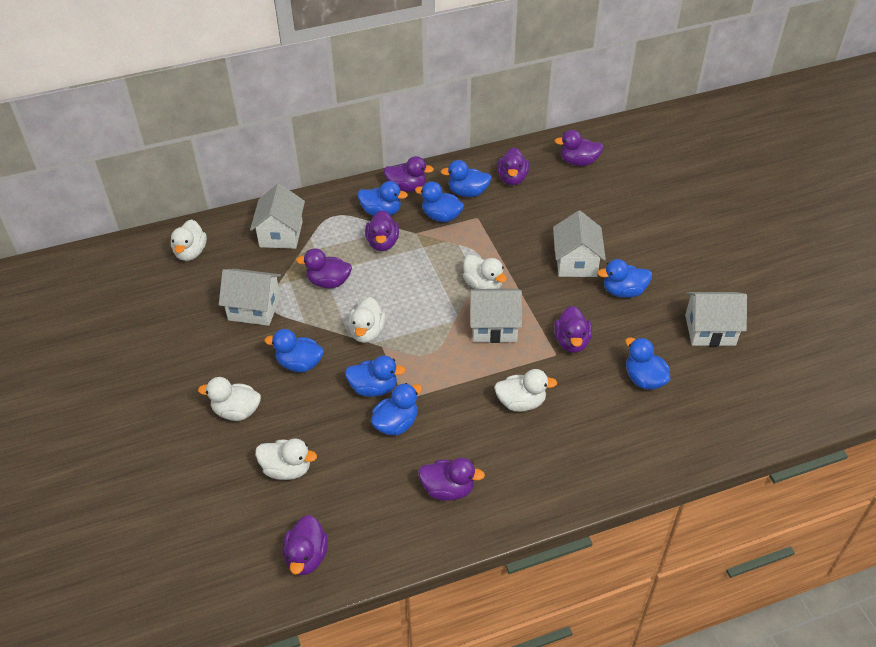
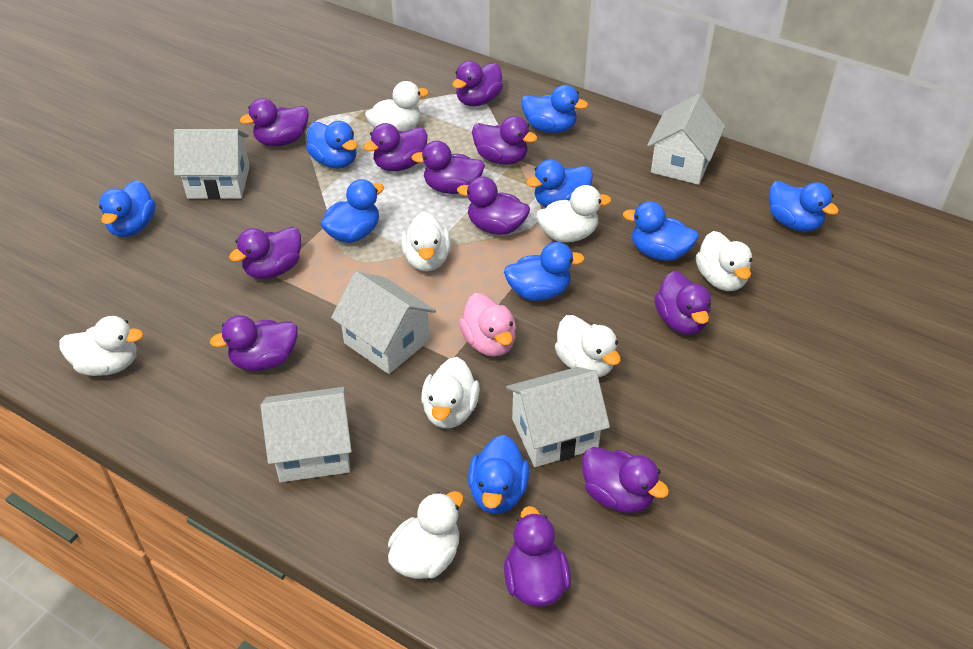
blue duck: [264,329,324,372] [345,355,406,397] [358,181,408,216] [371,383,422,435] [415,181,464,222] [440,160,492,197] [597,259,652,298] [625,337,670,390] = 8 -> [99,180,156,237] [306,121,357,168] [321,179,384,243] [468,435,530,514] [504,242,585,301] [521,85,588,133] [526,159,593,207] [623,201,699,261] [769,181,839,232] = 9
pink duck: none = 0 -> [459,293,516,357] = 1
purple duck: [283,515,328,575] [296,249,352,288] [365,210,399,251] [384,156,434,192] [418,458,485,501] [497,148,529,185] [554,130,604,166] [554,306,592,353] = 8 -> [210,315,298,371] [229,227,301,279] [240,98,309,146] [364,123,428,171] [411,141,485,194] [452,61,503,106] [457,176,530,235] [472,116,537,165] [504,506,571,606] [582,447,669,513] [654,271,711,335] = 11
white duck: [171,219,207,261] [198,377,261,421] [255,438,317,480] [348,297,386,343] [463,254,507,289] [494,369,557,412] = 6 -> [59,316,143,376] [365,81,429,132] [388,491,464,579] [401,212,451,271] [421,357,480,428] [536,185,611,242] [555,315,621,378] [696,231,752,291] = 8

